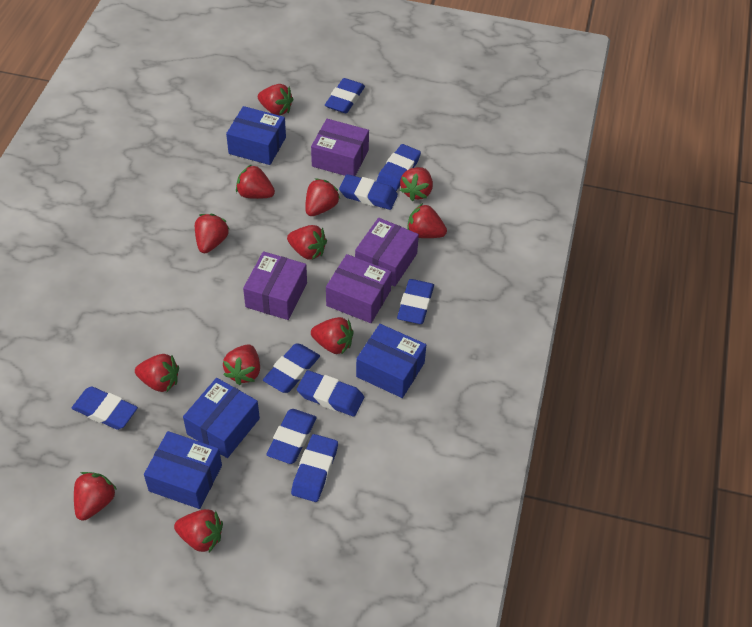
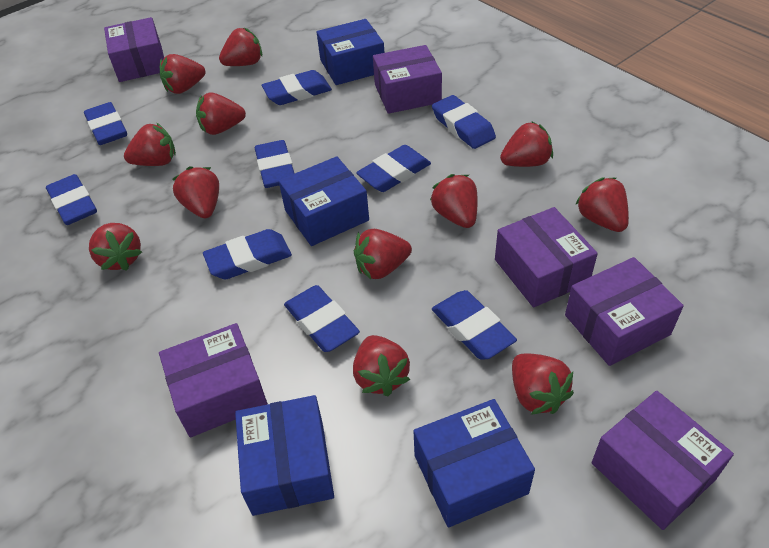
purple box: [243,251,307,320] [311,119,369,176] [326,254,392,323] [355,218,419,286] = 4 -> [104,17,164,82] [159,323,268,438] [373,45,442,114] [495,207,598,307] [565,257,684,366] [592,391,734,530] = 6

